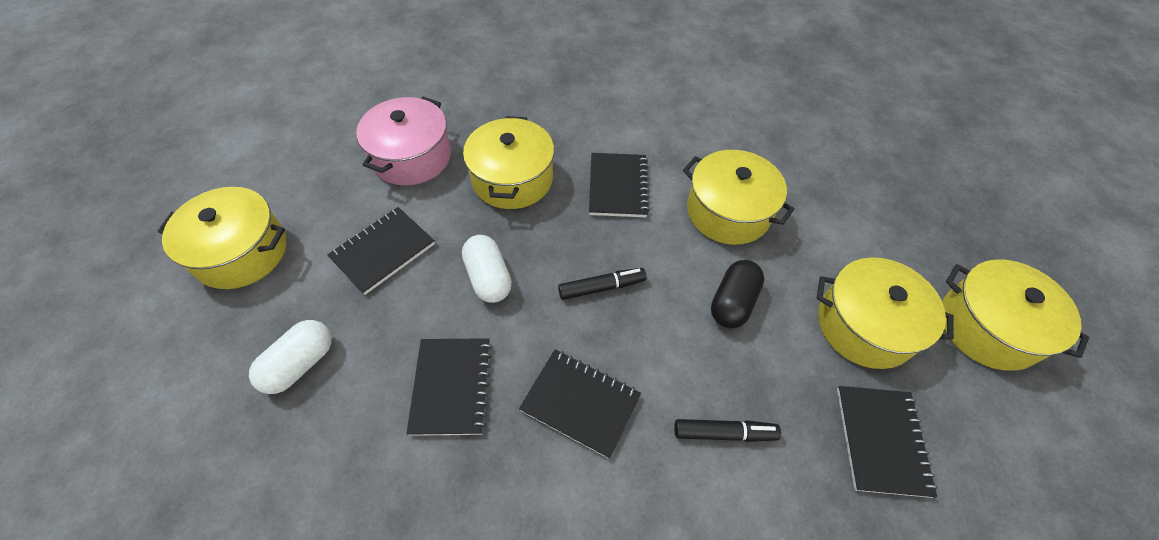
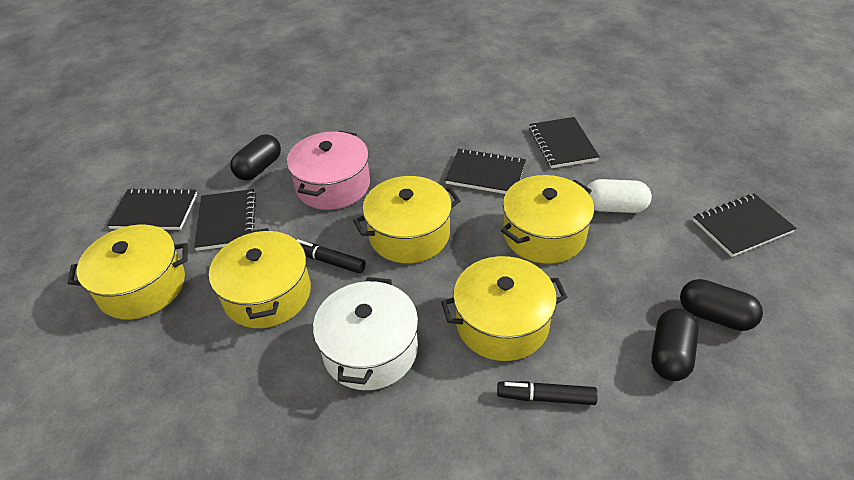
black capsule: [711,260,765,328] = 1 -> [230,134,281,180] [651,308,699,381] [680,279,763,331] = 3
white capsule: [249,320,332,394] [462,235,512,303] = 2 -> [587,179,652,213] = 1
white pot: none = 0 -> [313,277,418,390] = 1

